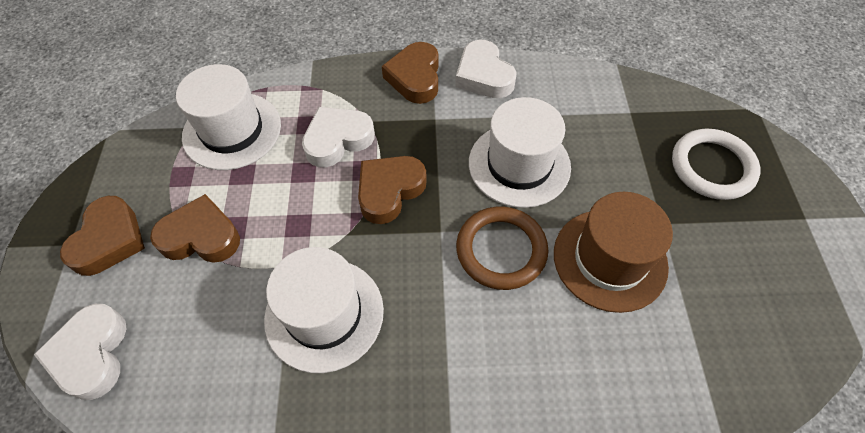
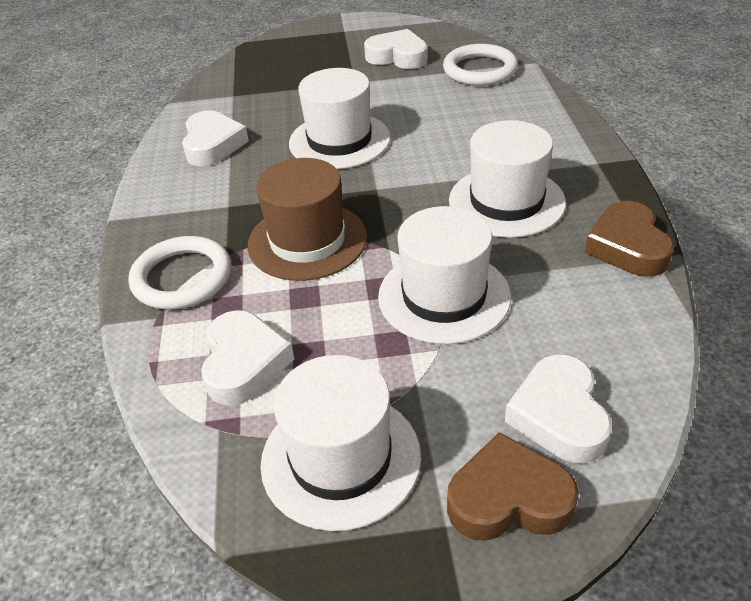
brown heart: [60,196,145,276] [150,194,240,263] [358,156,427,224] [382,42,439,104] = 4 -> [447,432,579,541] [585,201,674,277] = 2
brown ring: [456,207,548,290] = 1 -> none = 0
white hat: [176,64,281,170] [264,247,384,373] [469,97,571,208] = 3 -> [260,355,421,531] [289,68,391,169] [378,206,511,344] [449,120,566,238] = 4
white heart: [34,304,126,400] [302,107,375,167] [455,39,517,98] = 3 -> [182,110,249,166] [201,310,294,406] [364,29,428,69] [505,355,612,464] = 4
white ring: [672,129,760,200] = 1 -> [128,236,231,310] [443,44,518,86] = 2

